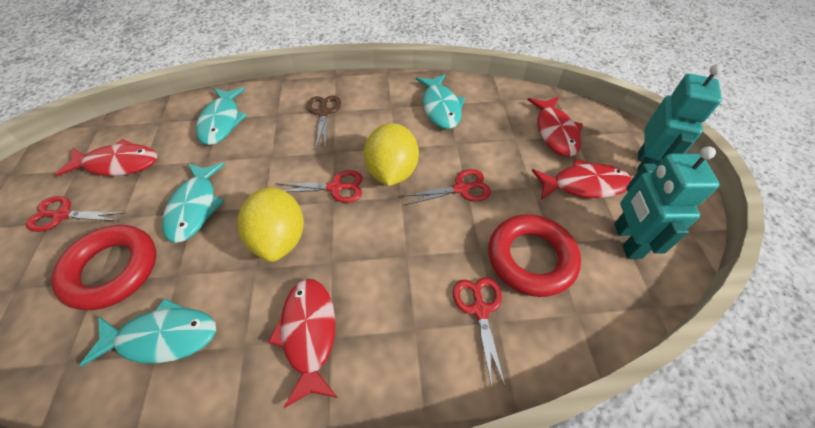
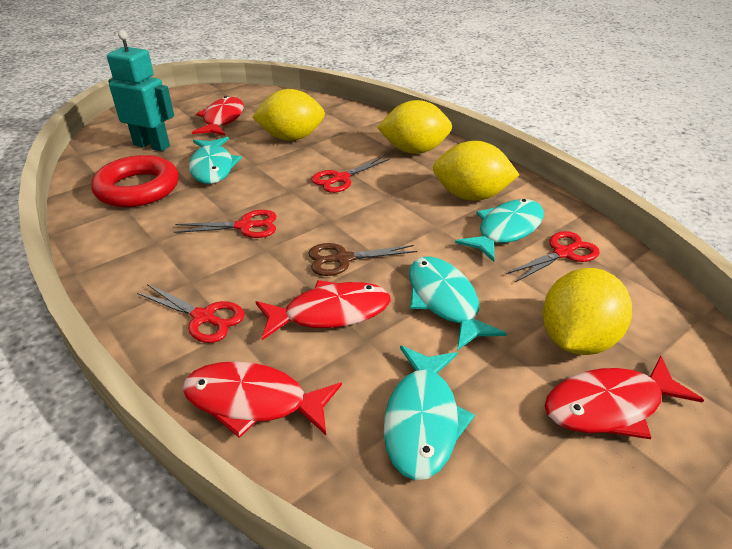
red ring: [51,225,156,310] [488,214,581,297] = 2 -> [91,155,179,207] = 1
turquoise robot: [614,146,720,259] [638,64,723,171] = 2 -> [107,30,174,151] = 1
yellow lemon: [237,187,304,262] [364,123,419,186] = 2 -> [252,89,325,141] [377,100,452,154] [433,141,519,201] [543,268,632,355] = 4

